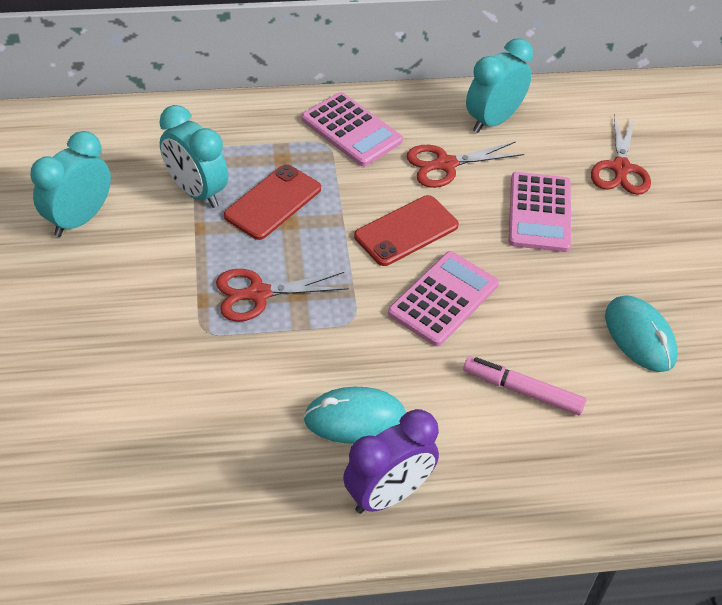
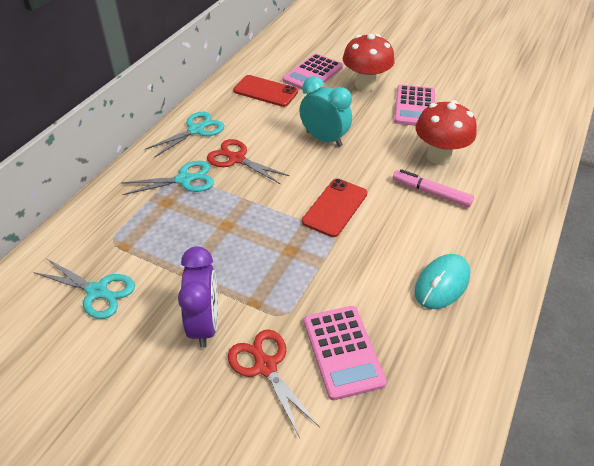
red mushroom: none = 0 -> [343,34,394,91] [415,100,477,165] = 2
red scissors: [216,269,349,322] [406,141,524,188] [591,114,651,195] = 3 -> [207,139,290,184] [228,330,320,438] = 2
turquoise clock: [31,131,111,237] [159,105,228,208] [466,38,533,133] = 3 -> [299,76,352,147] = 1
turquoise mouse: [303,387,406,444] [605,295,678,372] = 2 -> [415,254,470,309] = 1
turquoise scissors: none = 0 -> [33,258,135,319] [121,161,214,195] [145,112,224,158] = 3

